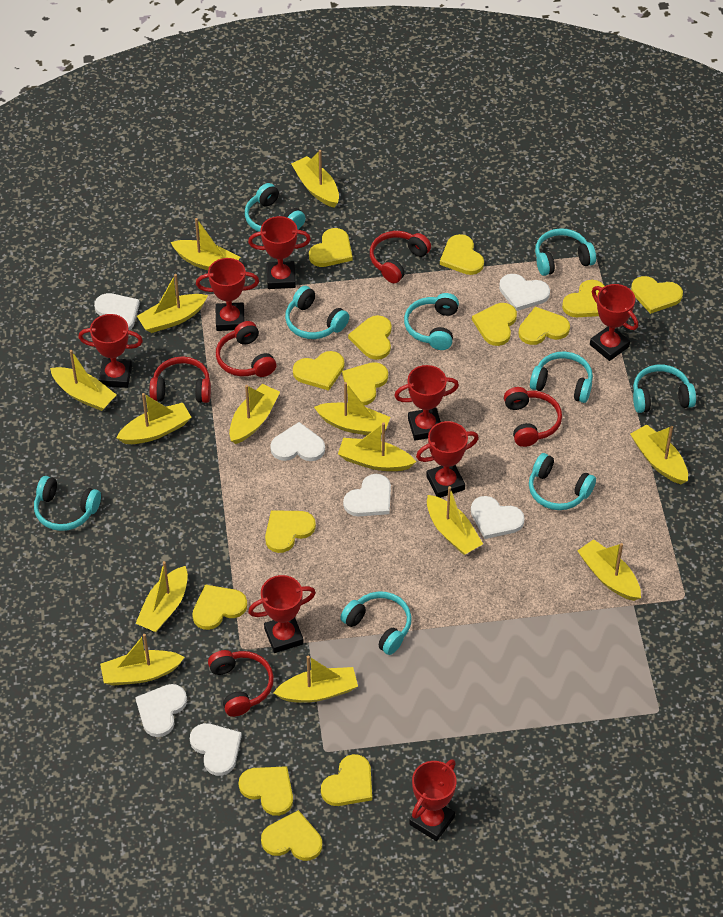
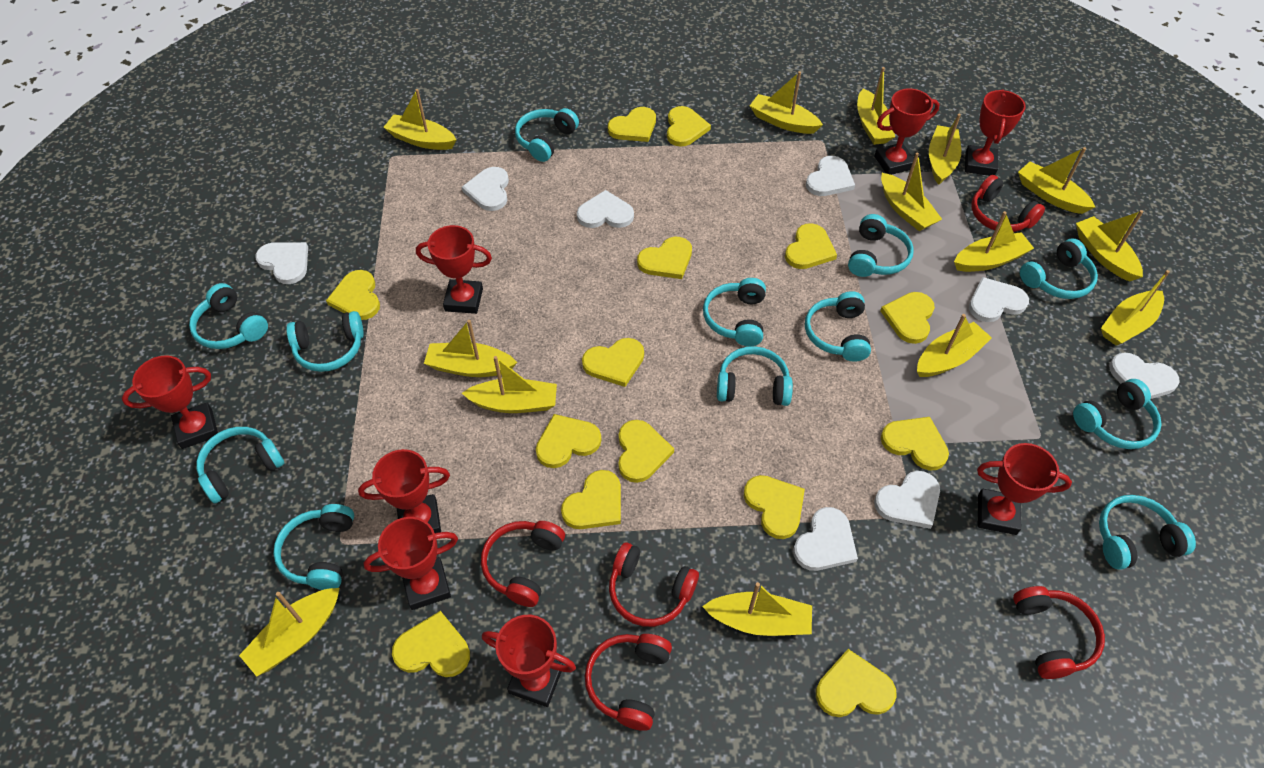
turquoise headphones: [34,476,101,531] [245,183,306,232] [285,286,349,339] [340,591,412,655] [404,293,459,350] [529,453,596,510] [530,351,593,403] [535,228,596,276] [633,365,696,413] = 9 -> [189,283,268,349] [196,427,284,504] [273,504,354,590] [286,311,364,372] [515,108,579,162] [703,278,766,347] [717,346,793,406] [805,291,871,362] [848,214,914,277] [1020,239,1098,299] [1073,379,1162,449] [1099,495,1196,570] = 12
white heart: [94,293,140,330] [135,684,187,737] [190,723,242,776] [270,422,325,461] [343,474,391,517] [471,496,525,539] [499,274,550,311] = 7 -> [256,242,308,284] [462,167,509,211] [577,190,634,228] [793,507,858,571] [806,156,855,196] [874,471,940,529] [969,277,1029,322] [1109,352,1180,399] = 8

